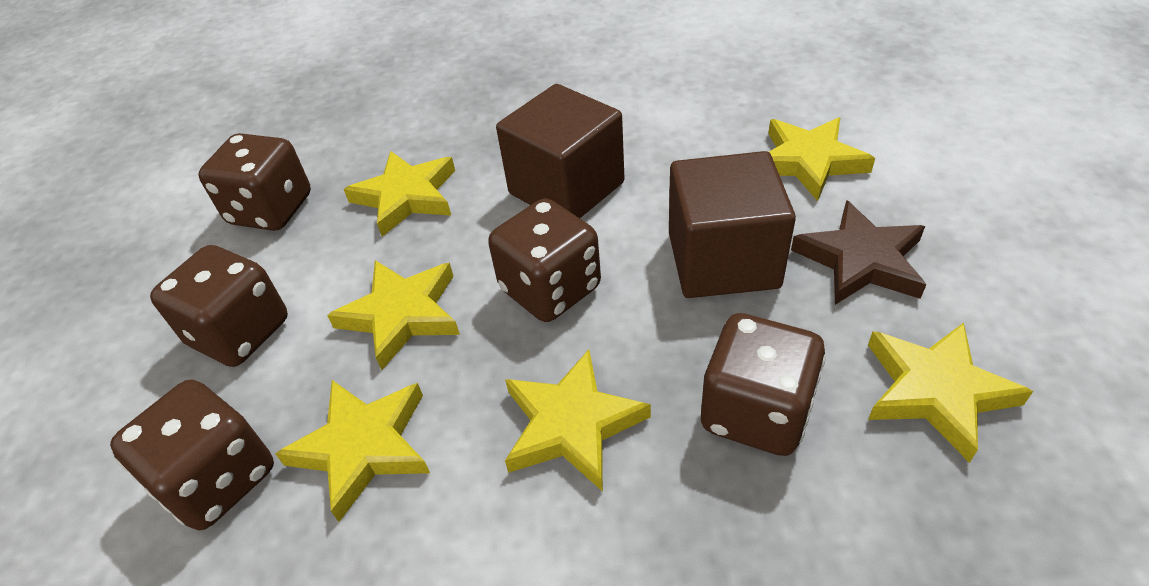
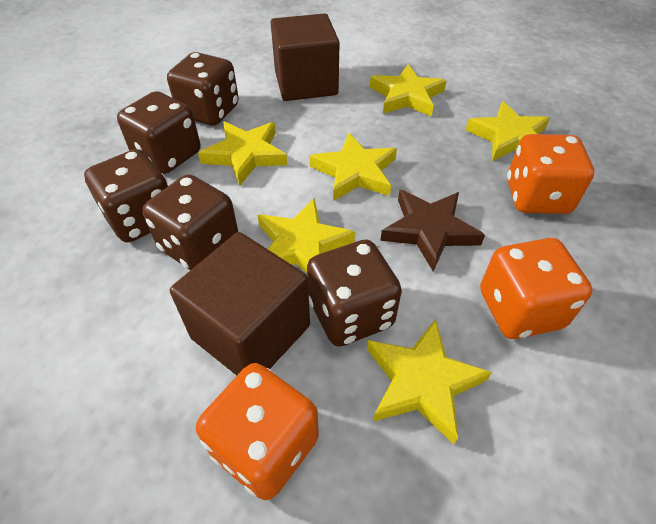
orange dice: none = 0 -> [196,363,319,500] [480,238,593,339] [507,134,594,214] = 3

